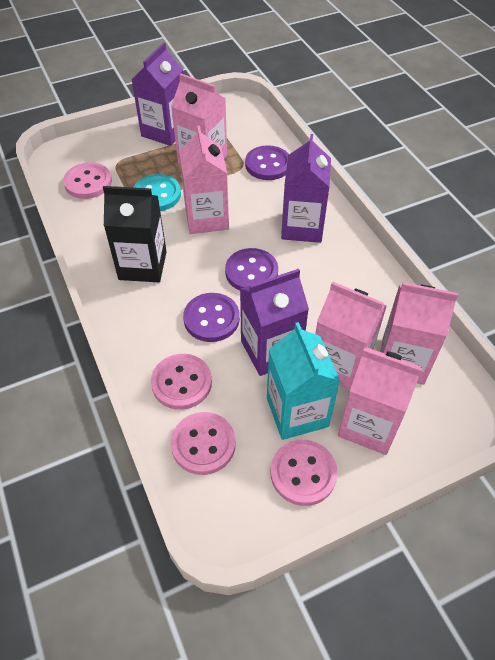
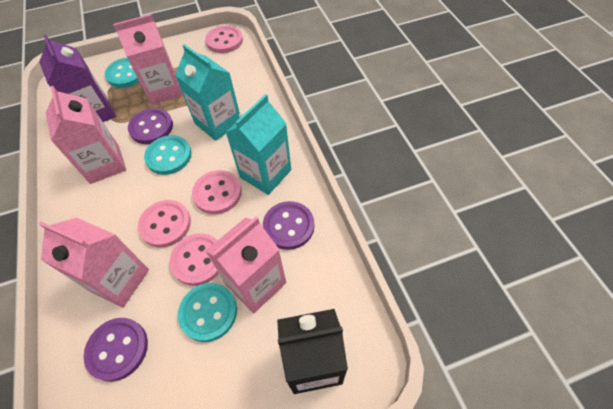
pink carton: [171,73,227,164] [179,125,229,234] [315,281,387,390] [338,348,422,455] [380,282,458,385] = 5 -> [39,218,149,307] [46,86,126,184] [113,14,183,105] [206,217,286,313] = 4
purple carton: [131,42,183,146] [240,269,309,376] [281,134,331,243] = 3 -> [39,34,116,122] = 1
turquoise button: [133,174,181,211] = 1 -> [105,57,139,88] [144,135,192,175] [178,283,237,342] = 3
turquoise carton: [267,322,340,440] = 1 -> [175,44,240,141] [225,94,291,195] = 2

